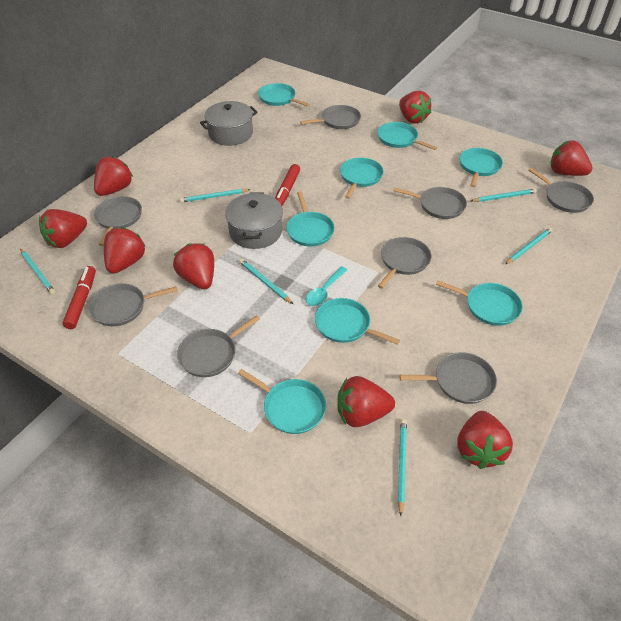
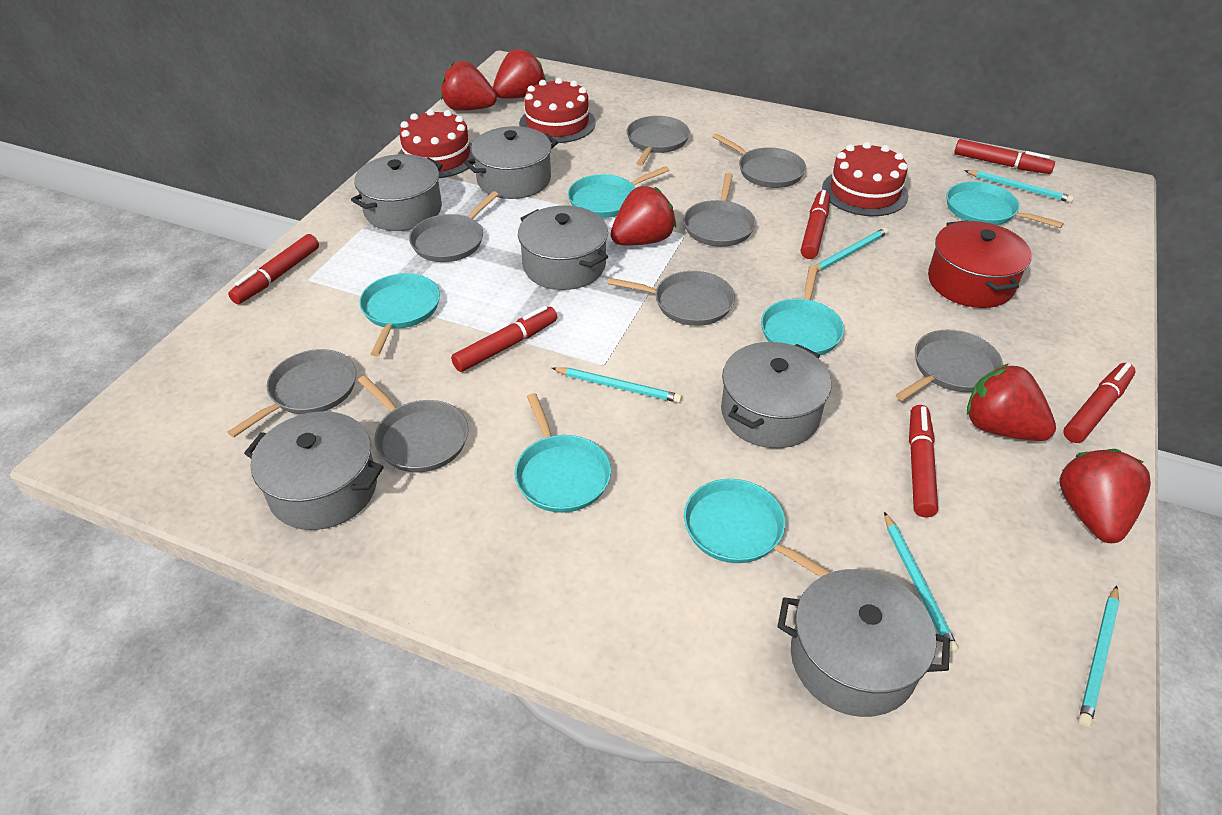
grey pot: [200,101,258,146] [225,193,283,249] = 2 -> [244,411,384,530] [351,154,443,231] [464,126,558,199] [518,205,608,290] [721,342,831,448] [777,569,950,717] = 6
red cake: none = 0 -> [398,109,474,178] [519,78,596,143] [822,142,908,216] = 3
red marker: [63,266,96,329] [275,164,300,206] = 2 -> [228,234,319,304] [451,306,557,372] [801,190,830,259] [909,405,938,517] [954,139,1055,174] [1063,363,1136,443] = 6
red pot: none = 0 -> [928,220,1031,308] = 1
red strawberry: [39,209,87,248] [94,156,133,196] [104,227,146,274] [173,243,214,290] [337,376,395,427] [399,91,431,124] [457,411,513,469] [551,140,593,176] = 8 -> [441,61,497,111] [493,48,546,99] [610,186,676,246] [967,364,1056,441] [1059,449,1151,543] = 5
turquoise pan: [238,369,326,434] [258,83,310,107] [287,191,335,247] [315,298,400,345] [340,157,383,199] [377,122,437,150] [436,281,523,326] [459,148,503,187] = 8 -> [359,273,440,356] [515,393,611,513] [568,166,669,218] [684,479,831,577] [761,265,844,355] [946,181,1064,228] = 6
turquoise pencil: [20,249,55,294] [180,189,251,203] [239,259,293,304] [398,419,407,516] [471,189,537,202] [505,227,553,264] = 6 -> [552,367,682,403] [815,227,888,272] [884,512,958,653] [964,170,1074,203] [1079,585,1119,727] = 5
turquoise spoon: [306,266,347,306] = 1 -> none = 0

